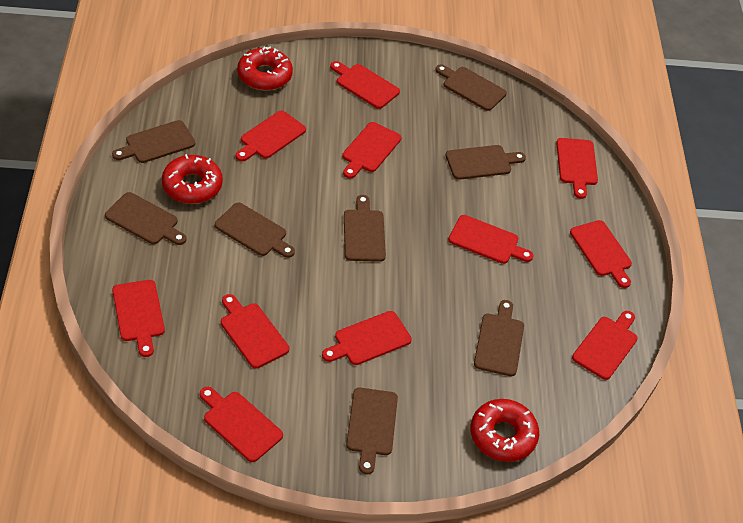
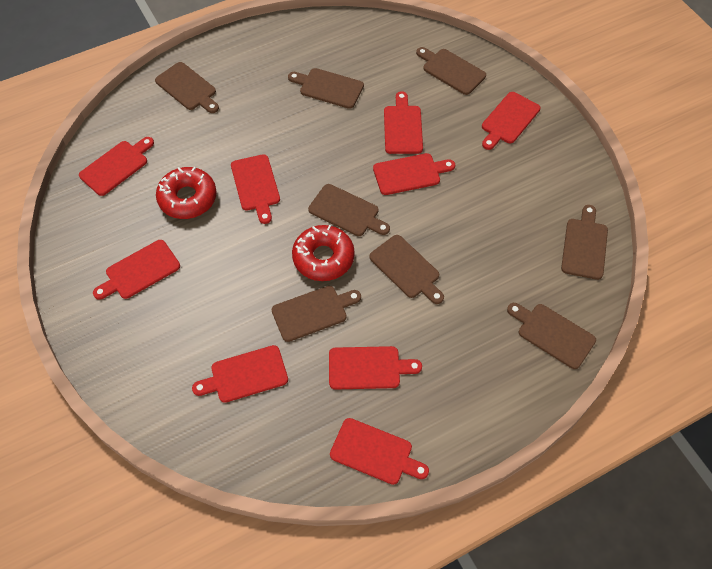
red cutting board: [112,280,165,357] [200,387,283,462] [221,294,289,368] [236,111,306,161] [322,311,412,365] [330,61,400,109] [342,122,402,179] [448,215,534,264] [556,138,598,199] [570,220,632,288] [572,311,638,380] = 11 -> [79,137,154,196] [93,240,180,300] [192,345,288,403] [231,154,280,224] [329,346,422,390] [330,418,429,485] [373,153,455,195] [384,91,423,154] [482,92,540,150] = 9
red donut: [162,154,223,204] [237,47,293,91] [471,399,539,462] = 3 -> [156,167,217,219] [292,225,355,281] = 2

